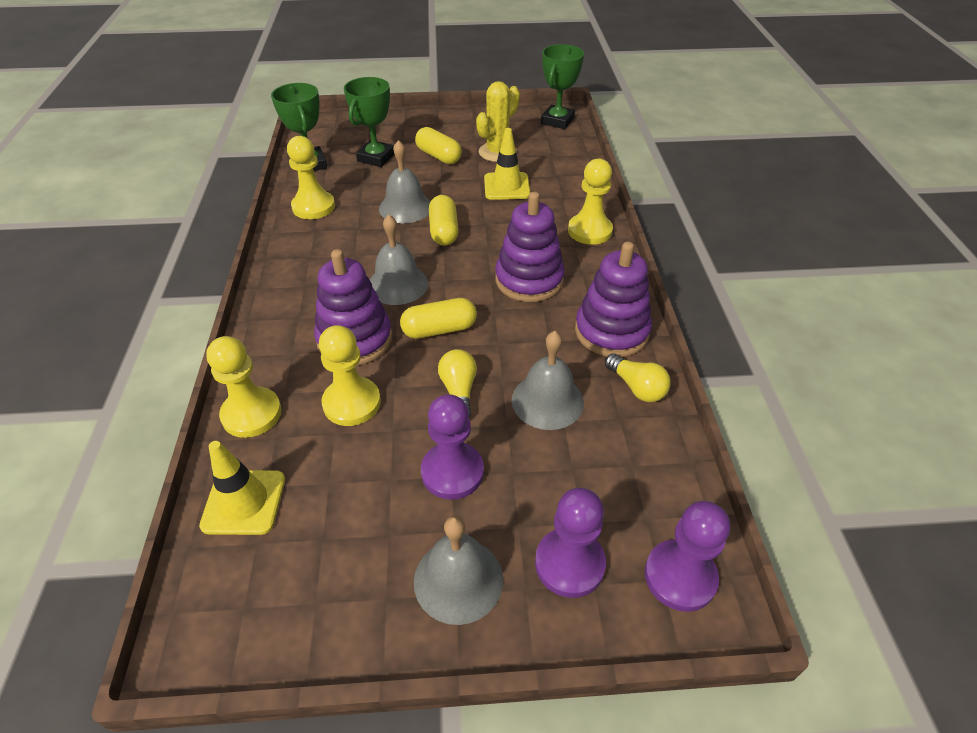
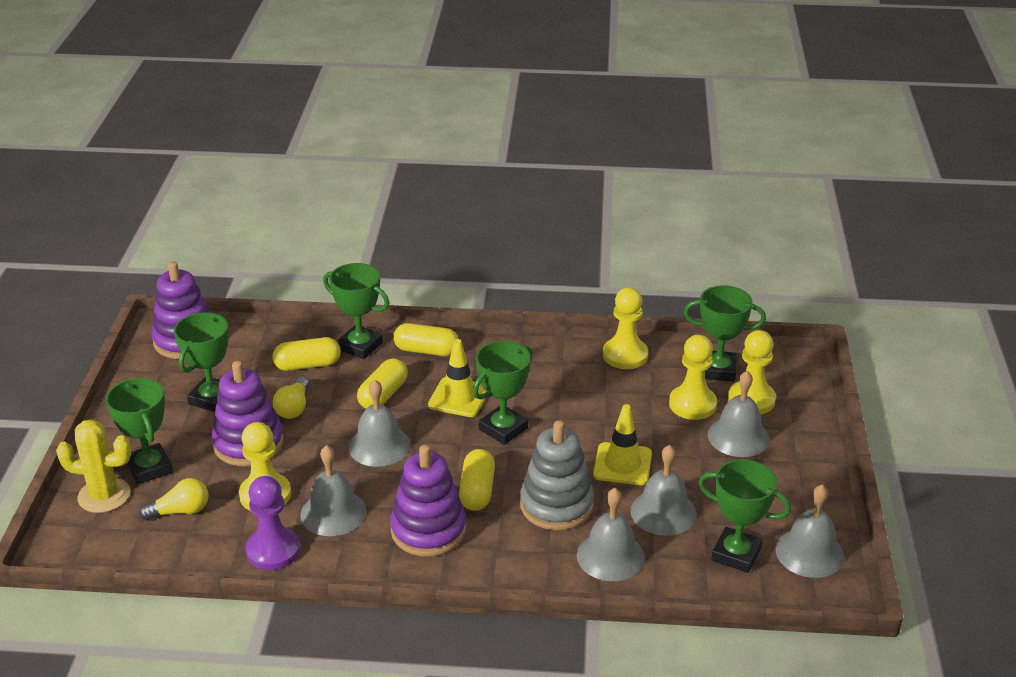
green trophy: [271,83,327,171] [344,77,395,167] [541,44,584,129] = 3 -> [106,378,173,484] [174,312,229,412] [323,263,389,359] [473,341,533,445] [684,285,766,382] [698,459,791,573] = 6
grey bell: [370,214,428,305] [379,140,431,223] [414,516,503,625] [512,331,584,430] = 4 -> [300,445,366,536] [348,380,410,467] [577,488,645,581] [630,445,696,536] [708,371,770,457] [775,485,844,578] = 6
grey stacking toy: none = 0 -> [520,420,594,530] = 1
purple pawn: [421,394,484,500] [535,488,606,598] [645,501,730,612] = 3 -> [245,476,300,570] = 1
yellow capsule: [400,298,477,339] [415,127,462,164] [429,195,459,246] = 3 -> [273,337,341,371] [357,358,408,409] [393,323,459,356] [459,449,495,511] = 4

